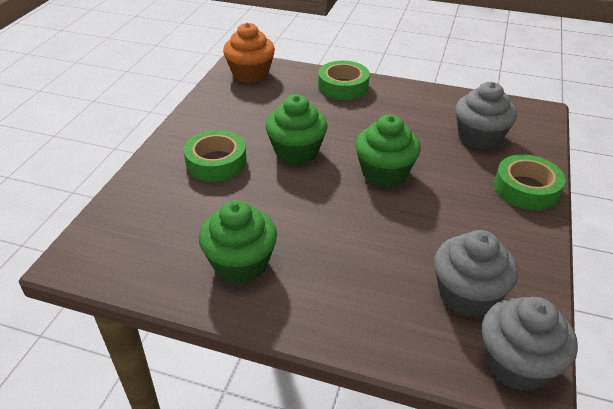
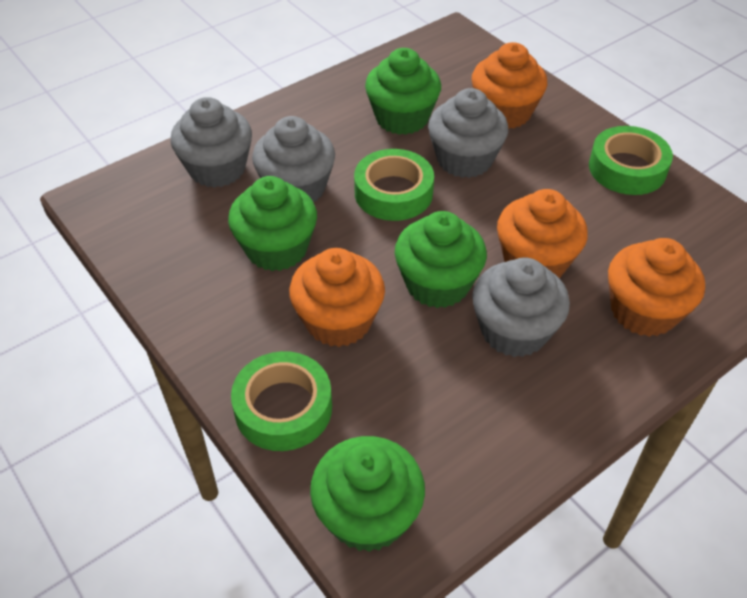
green cupcake: [199,200,277,284] [265,95,328,165] [355,115,421,187] = 3 -> [228,176,317,271] [310,436,425,552] [365,48,441,135] [395,211,487,308] = 4
grey cupcake: [434,230,518,317] [455,82,517,150] [482,297,578,391] = 3 -> [171,97,252,188] [252,116,335,202] [428,88,508,178] [472,258,570,357] = 4
orange cupcake: [223,23,275,83] = 1 -> [289,248,385,347] [472,42,547,129] [497,189,588,278] [608,238,705,337] = 4

